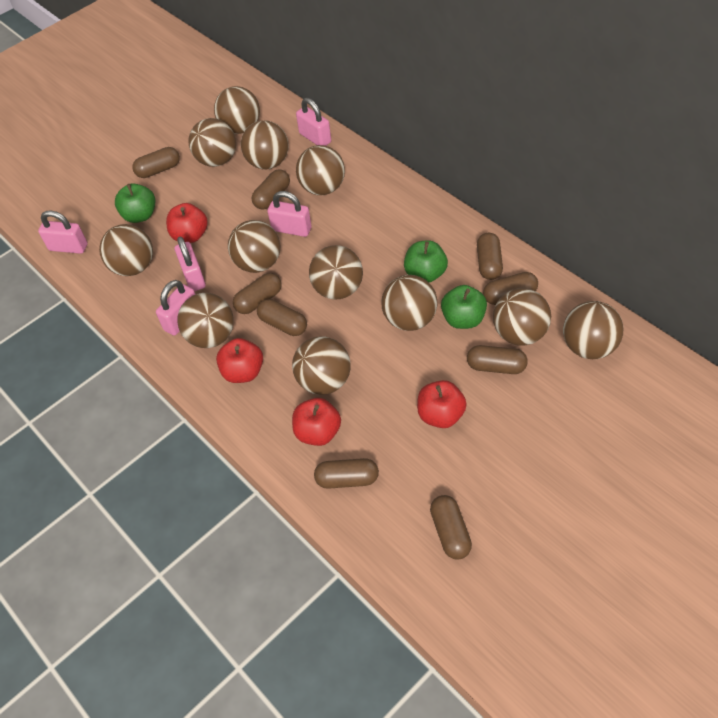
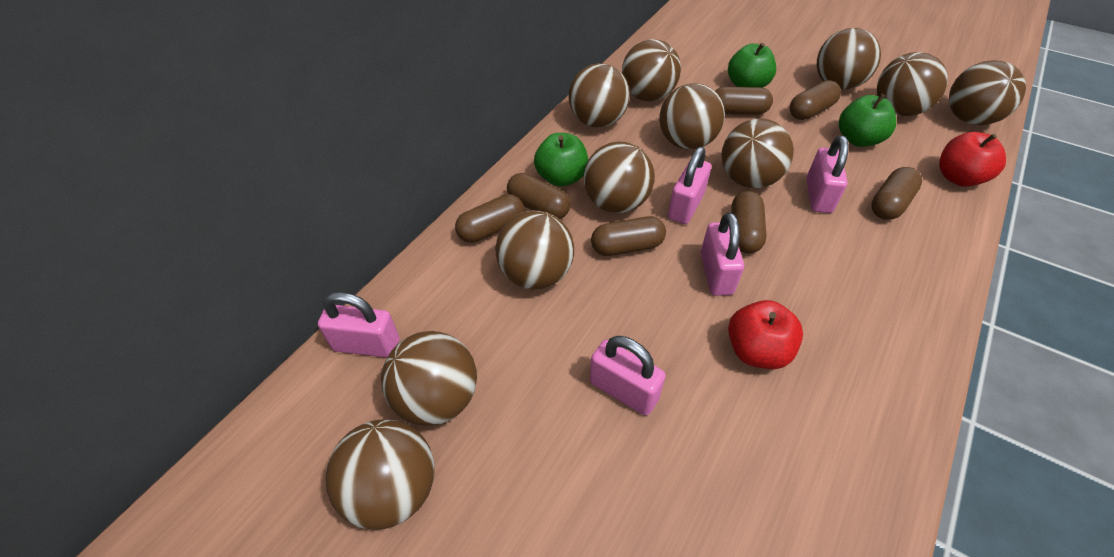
brown ball: [99,224,153,276] [177,293,234,348] [188,118,236,167] [214,86,260,134] [228,220,281,273] [241,120,289,169] [292,336,351,395] [296,145,345,195] [309,245,363,299] [381,275,437,331] [493,288,551,345] [563,301,624,359] = 12 -> [326,420,434,530] [381,331,477,426] [495,210,574,289] [569,63,630,128] [584,141,655,213] [622,39,681,101] [659,83,725,150] [721,118,794,188] [817,28,881,90] [877,52,948,116] [949,60,1026,125] = 11
brown capsule: [132,147,180,178] [233,273,282,314] [252,169,290,209] [257,299,307,336] [314,458,379,489] [430,495,472,559] [467,345,528,374] [477,233,503,280] [483,272,538,305] = 9 -> [455,194,524,243] [507,173,571,219] [591,216,666,256] [715,87,773,115] [731,191,766,253] [790,80,841,120] [871,167,922,220] = 7
red apple: [166,203,208,243] [216,338,263,383] [292,398,341,446] [417,380,467,428] = 4 -> [728,300,803,369] [939,132,1006,187] = 2

